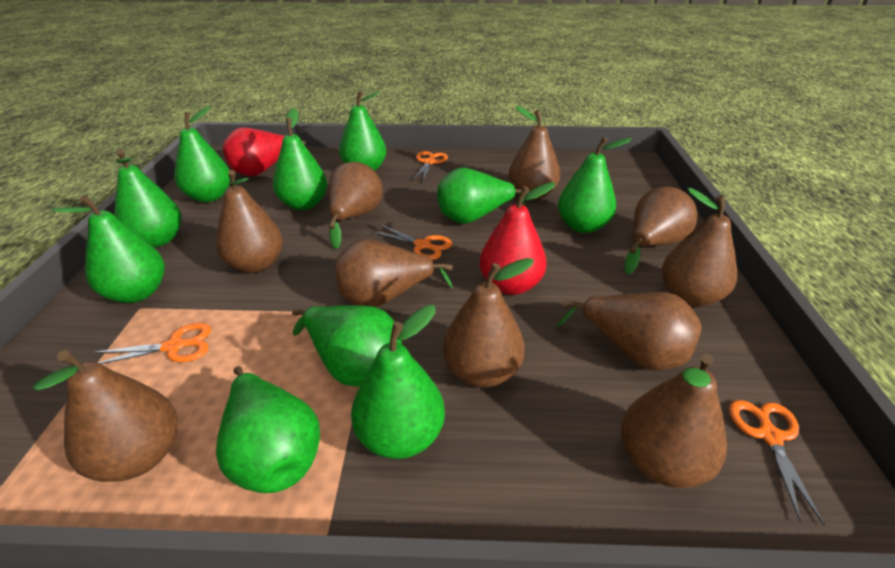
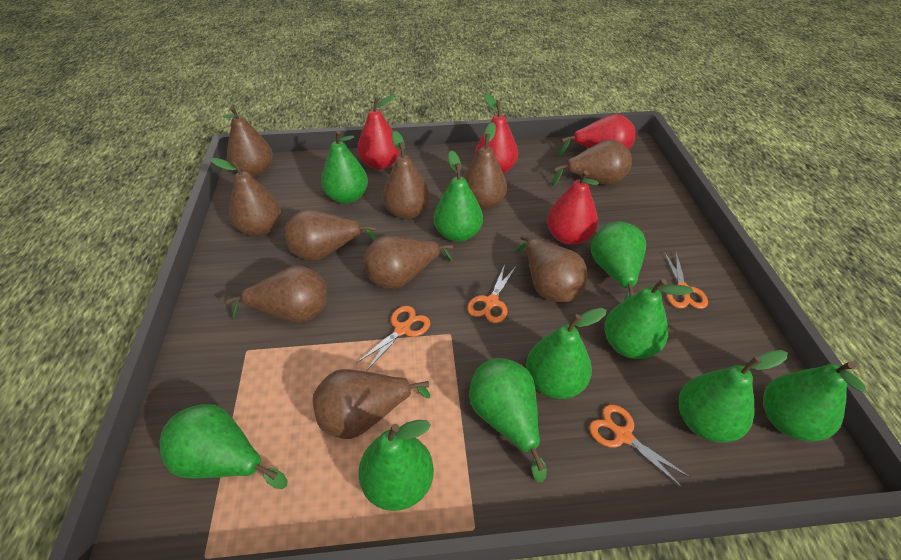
red pear: [223,127,305,176] [479,182,555,295] = 2 -> [357,94,400,170] [475,94,518,174] [547,170,599,245] [559,114,636,156] = 4

